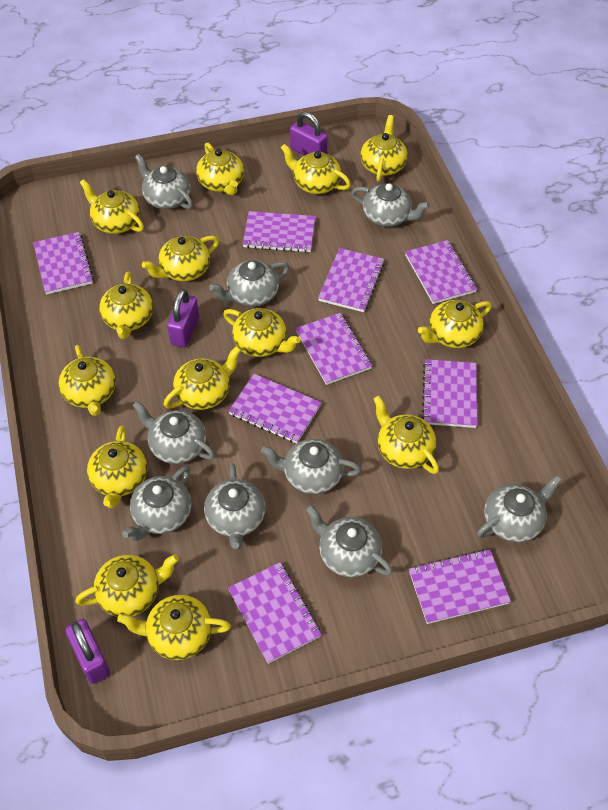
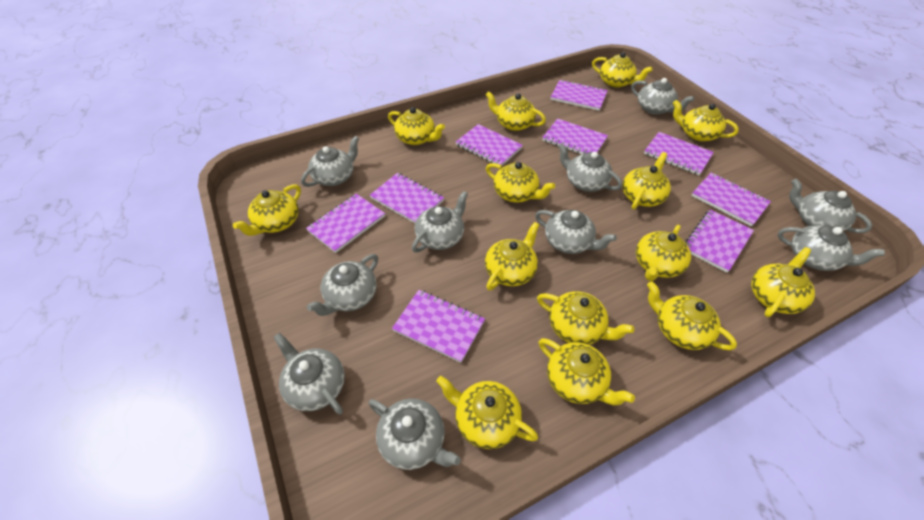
grey teapot: [122,466,191,541] [132,401,215,464] [135,154,193,209] [204,463,266,550] [210,260,290,307] [261,439,361,494] [306,505,393,578] [351,183,430,227] [477,475,562,542] = 9 -> [274,332,345,415] [301,136,359,187] [307,254,378,316] [369,398,461,470] [412,191,468,252] [535,210,617,254] [558,143,622,192] [631,78,694,115] [778,225,885,271] [789,178,873,233] = 10
purple padlock: [65,619,110,684] [167,289,199,347] [290,112,328,156] = 3 -> none = 0

